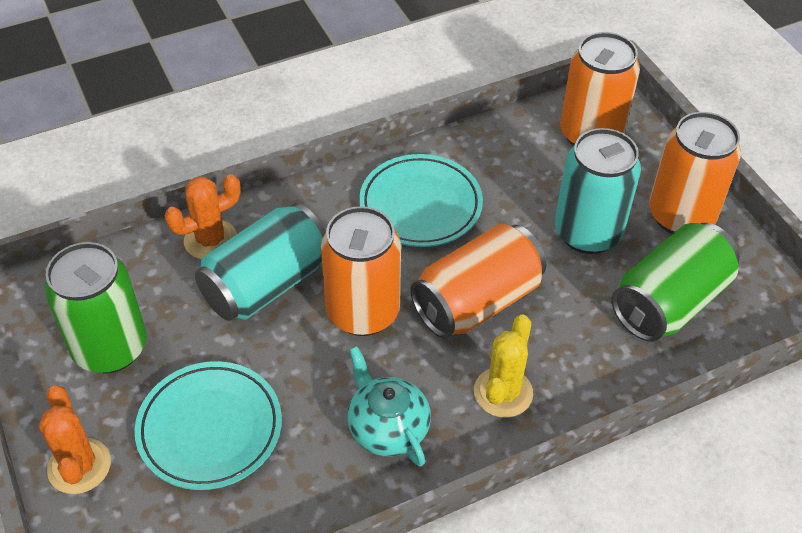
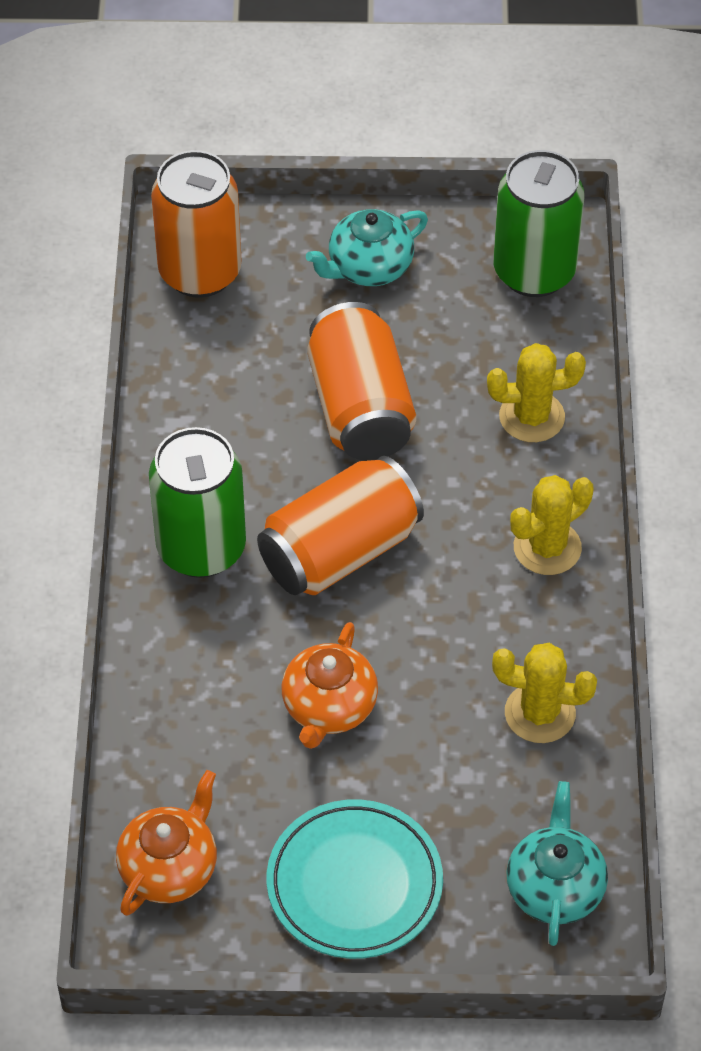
orange cactus: [39,385,111,494] [165,174,241,259] = 2 -> none = 0
orange can: [321,206,401,336] [410,224,546,338] [560,32,640,146] [649,112,741,234] = 4 -> [151,150,241,298] [257,456,424,595] [307,302,416,460] = 3
orange teapot: none = 0 -> [116,770,217,916] [281,622,378,749] = 2
turquoise can: [195,203,326,321] [555,128,641,254] = 2 -> none = 0
turquoise plate: [135,361,282,490] [359,154,483,247] = 2 -> [267,799,443,959] = 1
turquoise teapot: [347,346,431,467] = 1 -> [306,209,428,286] [506,781,608,946] = 2
yellow cactus: [474,314,533,418] = 1 -> [487,343,586,442] [492,643,597,743] [510,475,594,575] = 3

